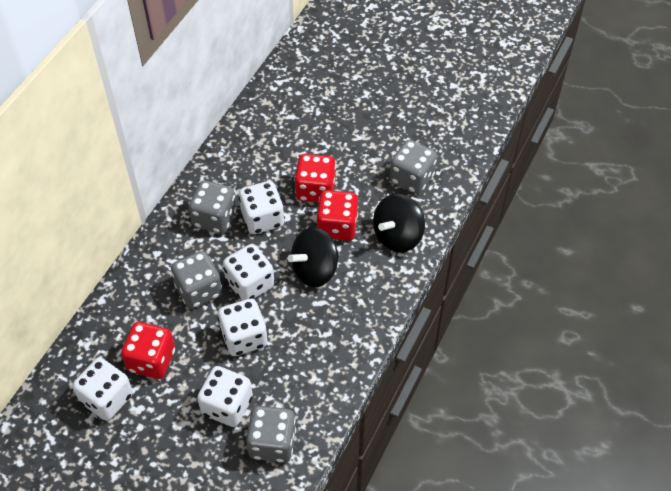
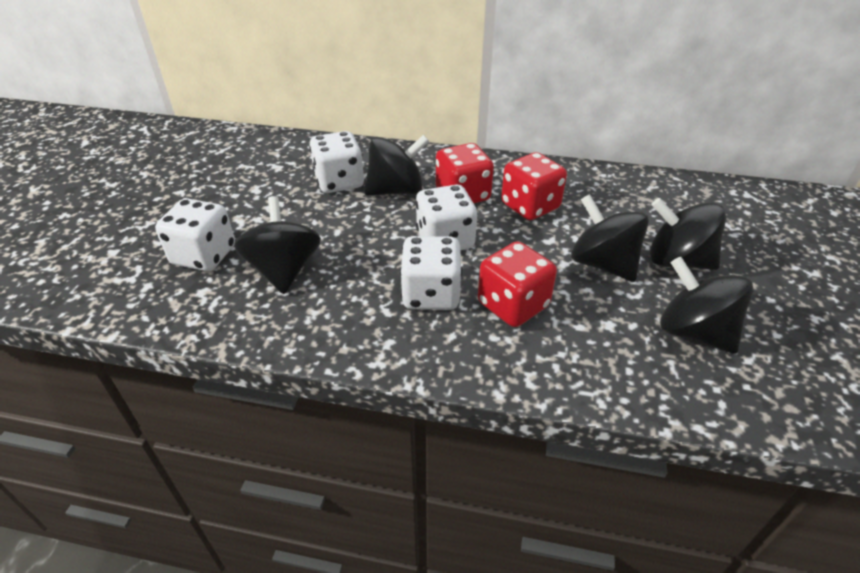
black spinning top: [288,227,339,287] [373,194,425,252] = 2 -> [234,196,321,294] [365,135,429,195] [571,194,649,282] [650,198,726,270] [660,257,754,354] = 5
grey dice: [171,251,222,309] [189,181,237,234] [246,406,296,462] [390,140,437,194] = 4 -> none = 0
white dice: [72,358,133,421] [197,366,253,427] [218,299,268,356] [223,244,275,301] [238,181,284,234] = 5 -> [155,198,235,271] [309,131,364,193] [400,236,462,310] [415,185,477,250] = 4

